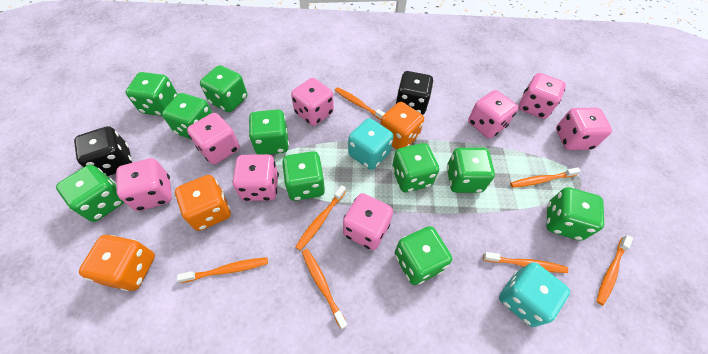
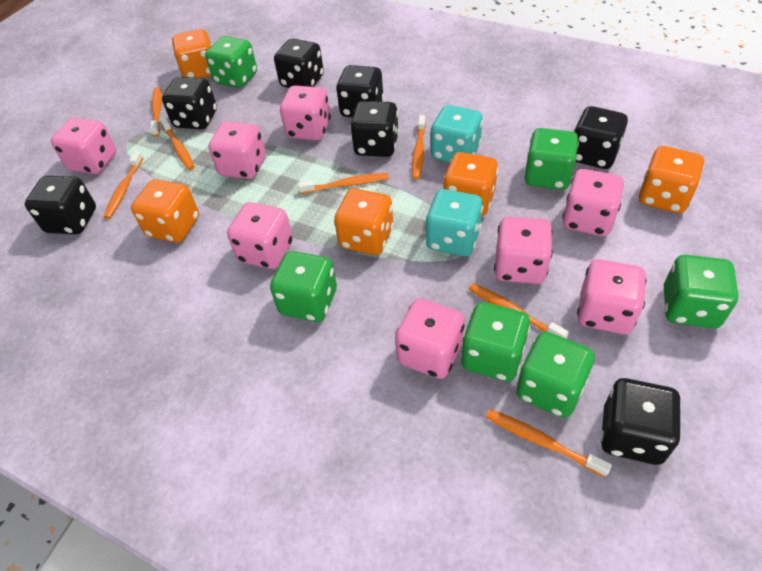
black dice: [74,126,132,176] [396,71,433,115] = 2 -> [25,176,96,234] [162,77,217,129] [274,39,324,88] [336,65,384,117] [351,101,399,157] [574,106,628,169] [600,378,681,465] = 7
green dice: [56,165,124,222] [126,72,178,116] [162,93,212,139] [200,65,247,112] [249,109,289,155] [282,151,325,201] [392,143,439,192] [395,226,452,285] [447,148,495,193] [546,187,604,241] = 10 -> [205,36,257,88] [270,251,337,322] [461,302,530,382] [516,331,595,418] [524,128,579,190] [664,255,739,328] = 6
orange dice: [79,235,155,291] [175,175,231,231] [380,102,424,150] = 3 -> [131,179,199,243] [172,29,212,78] [334,188,394,255] [443,152,498,216] [639,146,704,213] = 5

